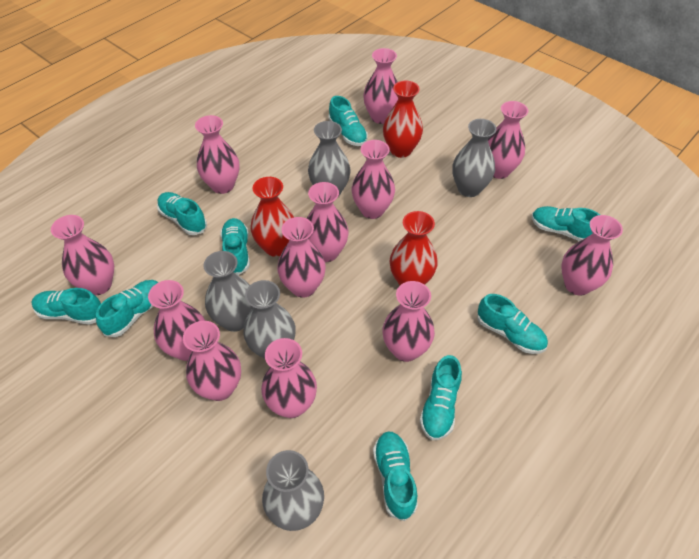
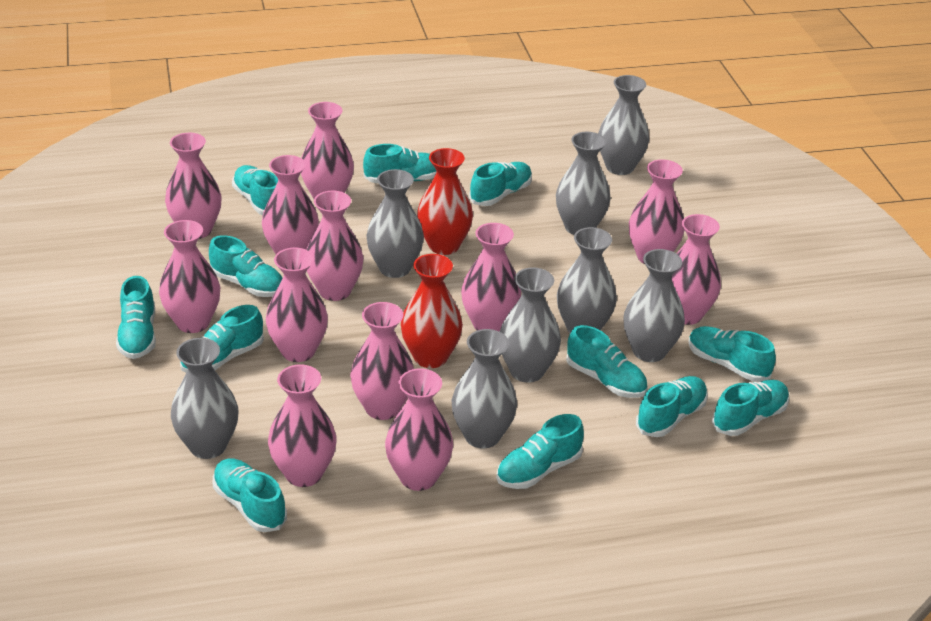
grey vase: [203,251,253,332] [243,280,296,359] [262,450,324,531] [308,121,350,197] [452,119,497,197] = 5 -> [171,338,239,459] [366,169,424,278] [452,329,517,448] [500,267,561,383] [556,132,611,235] [557,227,617,333] [598,75,649,175] [624,249,685,362] = 8
red vase: [251,177,294,257] [383,81,423,158] [390,211,438,285] = 3 -> [401,254,463,368] [417,148,473,255] = 2
turquoise shoe: [31,288,101,325] [96,280,158,337] [157,192,207,235] [220,218,250,275] [328,96,368,146] [373,431,418,521] [420,355,462,440] [477,294,548,354] [532,206,600,241] = 9 -> [116,276,156,359] [180,305,264,372] [209,235,283,297] [213,458,287,532] [232,165,278,215] [363,144,437,183] [469,162,532,206] [496,414,584,489] [566,325,648,398] [636,376,708,437] [688,326,776,382] [712,380,789,436] = 12

